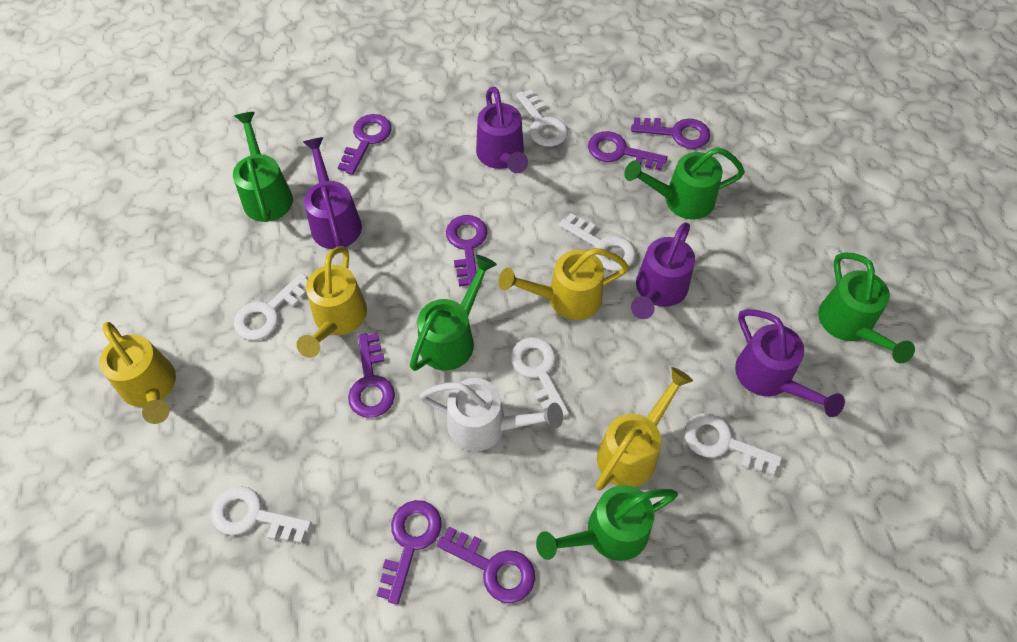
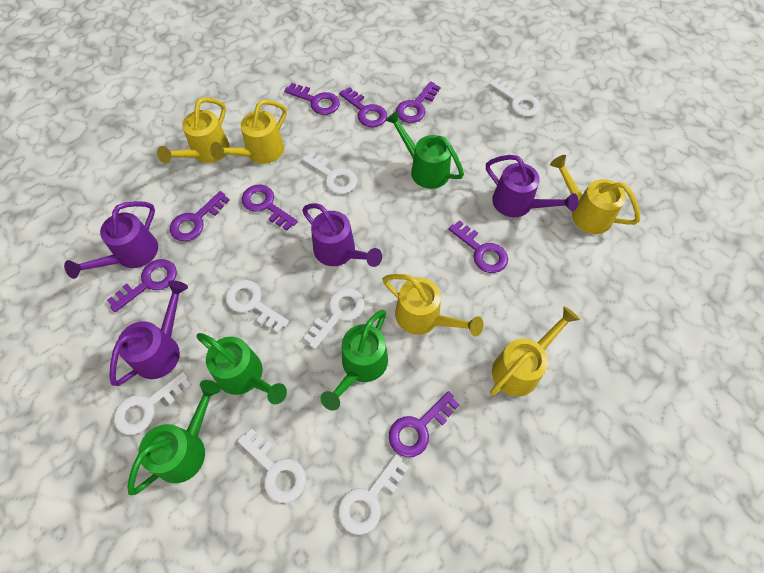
green watering can: [233,112,293,222] [410,255,497,371] [536,485,678,561] [624,147,745,219] [818,252,915,363] = 5 -> [127,380,221,495] [196,333,287,404] [320,310,388,411] [385,111,464,189] = 4
purple key: [338,114,392,175] [348,333,395,418] [377,500,442,604] [437,527,535,603] [446,215,487,287] [588,131,667,171] [631,117,710,149] = 7 -> [107,259,177,312] [170,191,230,241] [242,185,298,231] [284,83,340,115] [339,87,387,127] [389,391,460,457] [396,81,440,123] [449,220,508,273] = 8
white key: [211,486,311,543] [234,273,308,340] [511,337,569,417] [516,89,568,147] [559,213,636,271] [684,413,782,476] = 6 -> [114,372,192,435] [225,280,289,333] [238,429,306,503] [302,151,357,194] [304,288,365,349] [338,454,409,535] [489,77,540,117] = 7
white watering can: [419,378,563,451] = 1 -> none = 0
yellow watering can: [99,322,176,424] [297,246,367,358] [499,248,629,320] [596,367,693,491] = 4 -> [157,97,230,163] [210,99,287,164] [382,274,484,336] [490,306,580,396] [550,155,640,234] = 5

